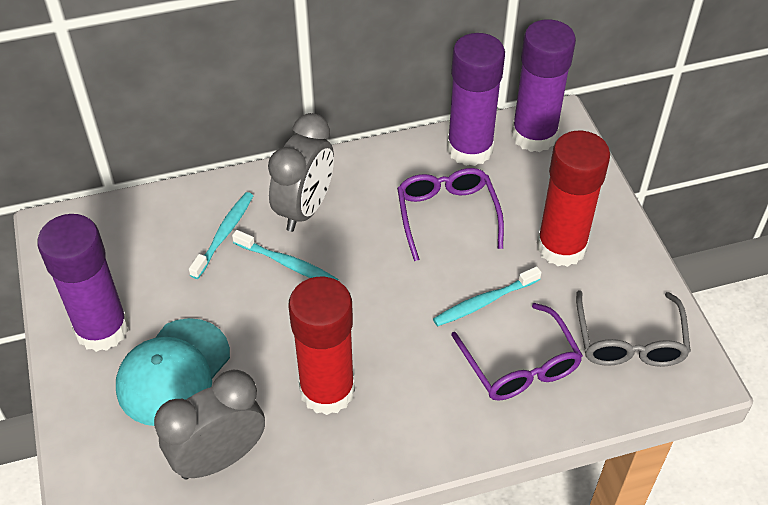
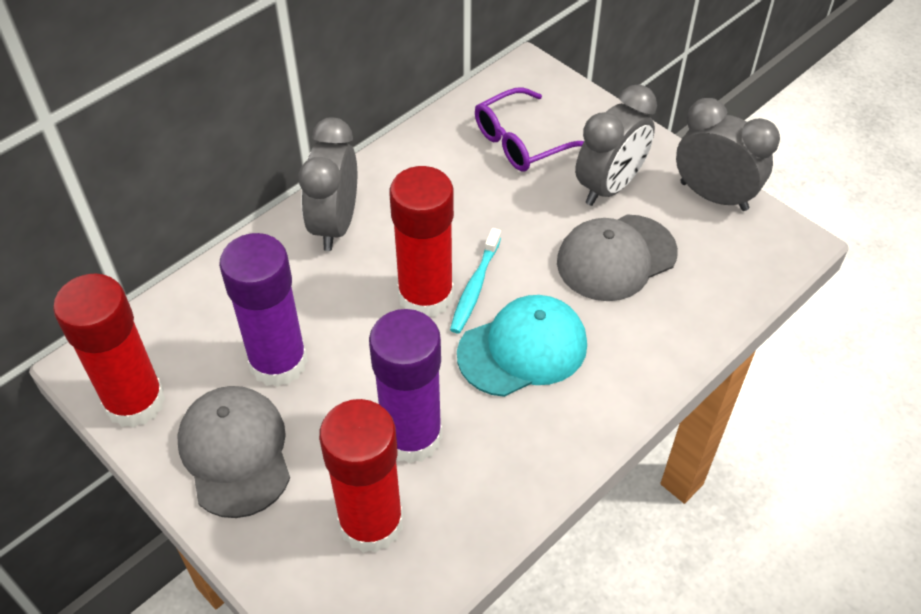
grey cap: none = 0 -> [177,386,290,518] [557,214,678,301] = 2
grey clock: [154,370,265,479] [268,113,334,232] = 2 -> [299,118,357,251] [575,84,657,206] [676,98,780,211] = 3
grey glasses: [576,290,691,367] = 1 -> none = 0
purple glasses: [397,168,504,261] [451,303,583,401] = 2 -> [475,88,584,172] = 1
purple glue stick: [37,214,129,352] [447,33,505,166] [512,19,576,152] = 3 -> [219,233,308,387] [369,309,442,463] = 2
red glue stick: [288,277,355,415] [537,131,610,267] = 2 -> [53,274,165,428] [319,399,403,553] [389,166,454,317] = 3
turquoise toothbrush: [189,192,253,279] [232,230,338,281] [433,266,542,327] = 3 -> [450,228,501,333] = 1

